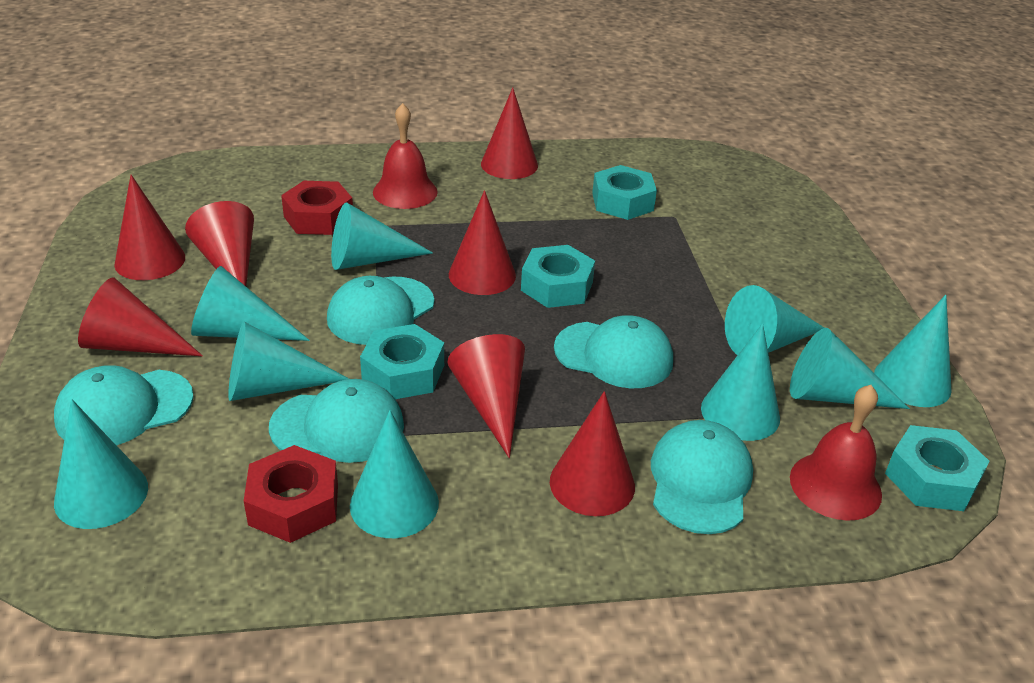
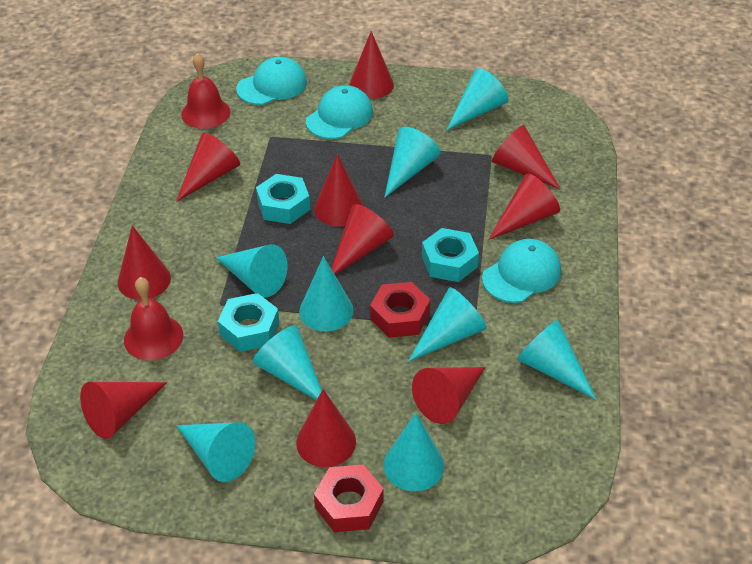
red cone: [78,277,203,356] [114,175,185,280] [185,201,254,286] [448,334,525,458] [449,190,516,295] [481,87,538,179] [550,391,635,516] = 7 -> [80,382,168,439] [118,226,171,300] [176,133,240,202] [296,389,356,467] [314,154,364,227] [331,204,394,274] [349,31,394,99] [412,367,486,424] [488,174,560,240] [492,125,561,190] = 10
turquoise cap: [54,365,194,446] [269,379,404,463] [327,276,434,345] [554,315,673,388] [651,420,753,534] = 5 -> [236,57,307,105] [306,85,373,139] [482,239,561,303] = 3
turquoise nut: [360,324,444,399] [521,245,595,308] [592,165,657,220] [885,425,990,511] = 4 -> [218,293,279,352] [256,174,310,224] [422,228,479,282] = 3

